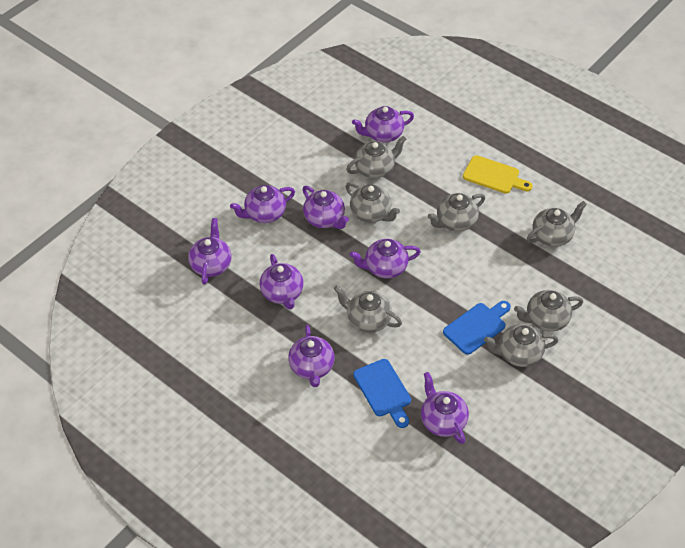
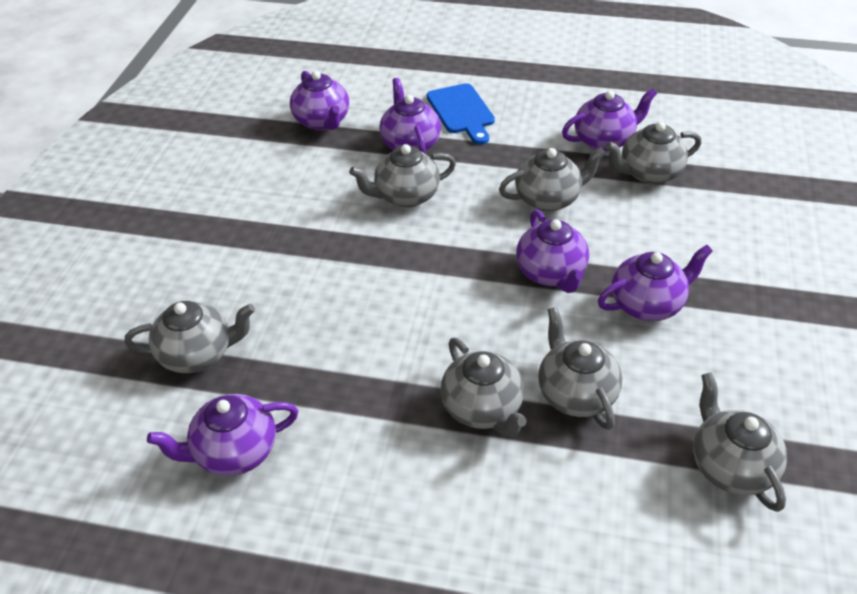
blue cutting board: [353,359,411,428] [443,301,511,355] = 2 -> [427,83,495,145] = 1
purple teapot: [188,218,232,285] [230,185,295,223] [260,254,304,310] [288,325,335,387] [302,186,349,229] [350,239,421,279] [352,106,414,142] [421,372,469,444] = 8 -> [147,394,298,476] [290,71,349,130] [379,78,441,154] [516,209,589,293] [562,88,657,151] [598,245,713,321] = 6
yellow cutting board: [463,155,533,194] = 1 -> none = 0

